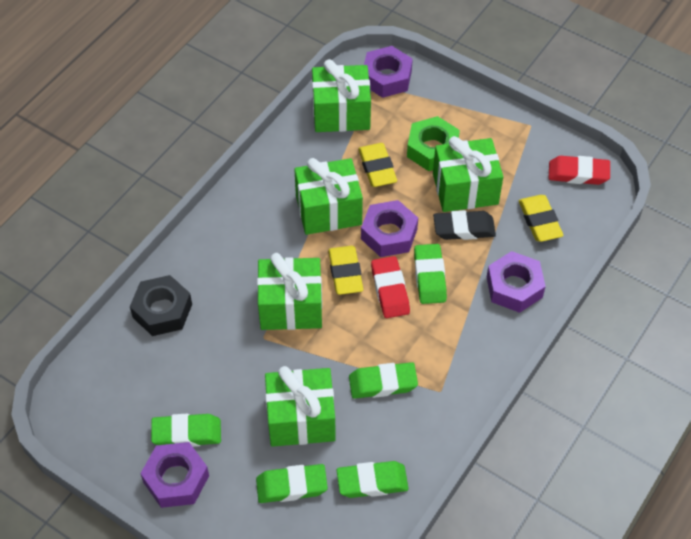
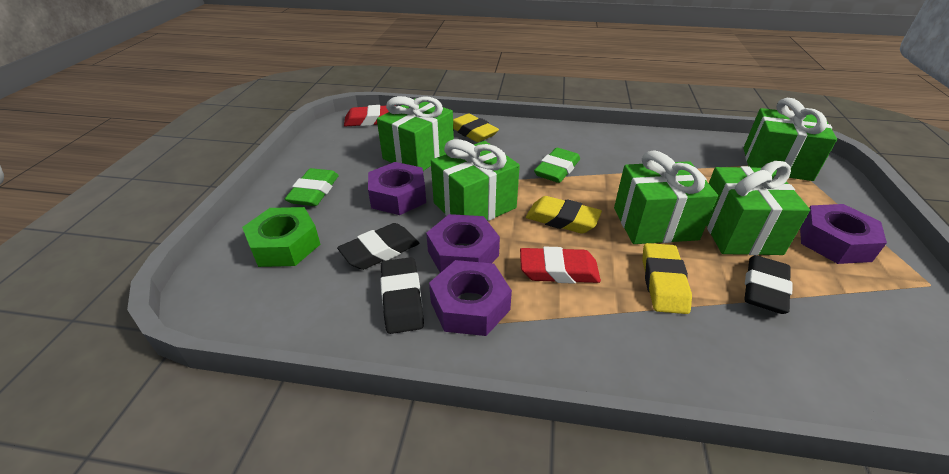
black eraser: [433,210,496,240] = 1 -> [337,223,419,270] [380,257,424,334] [744,255,793,314] = 3
black nut: [130,275,192,336] = 1 -> none = 0
green eraser: [151,414,221,447] [256,464,328,503] [337,461,409,498] [349,362,418,399] [414,244,447,304] = 5 -> [285,168,339,206] [534,148,580,183] = 2

